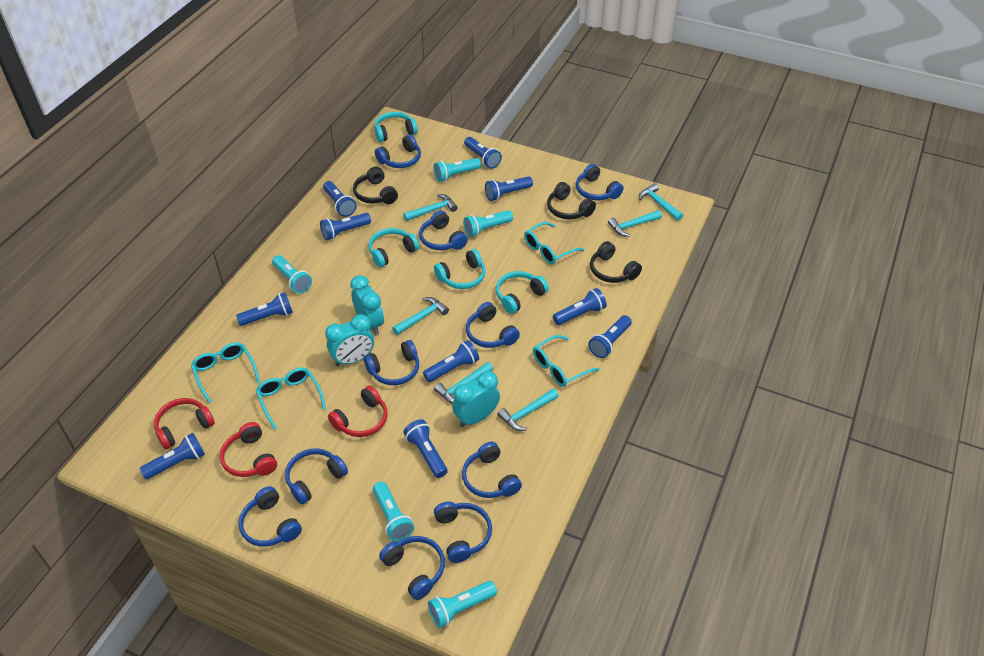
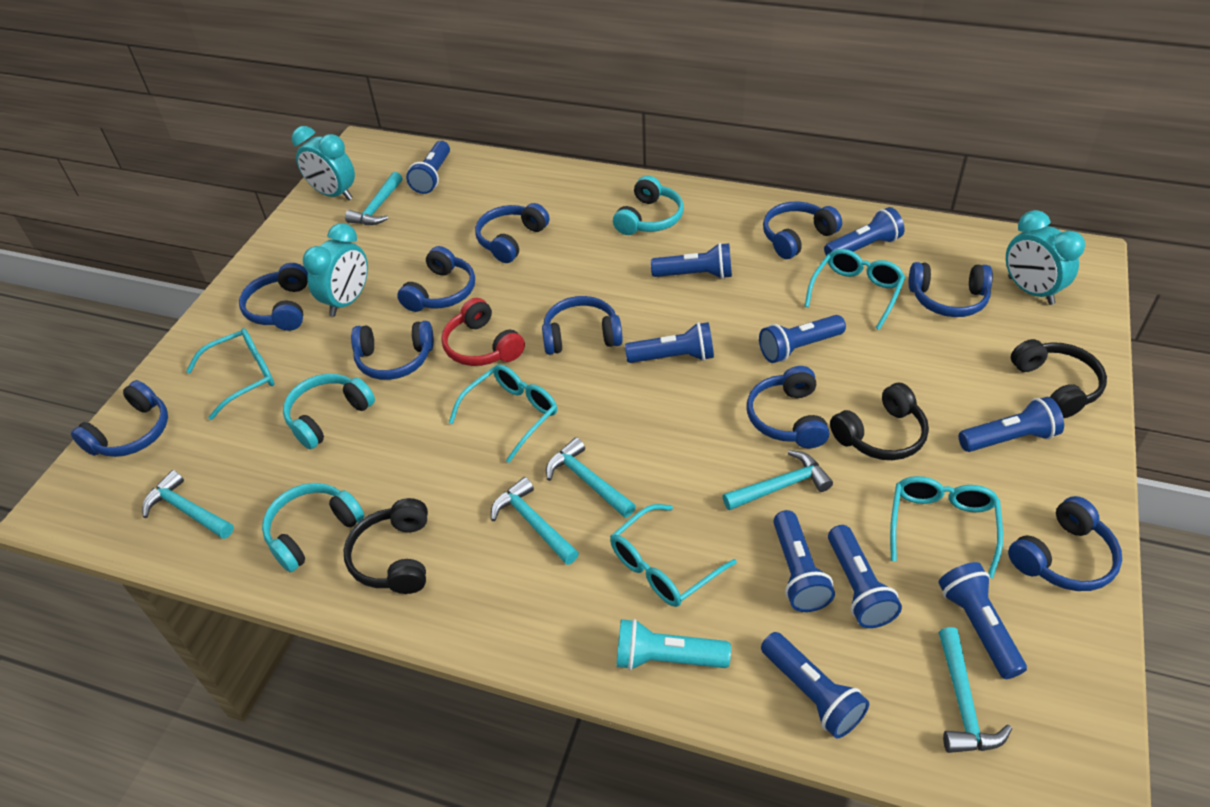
red headphones: [154,398,215,449] [220,422,277,477] [328,385,388,437] = 3 -> [441,298,525,366] = 1
turquoise flashlight: [272,255,312,294] [373,482,414,541] [428,581,497,628] [433,158,481,182] [463,210,513,237] = 5 -> [616,619,731,670] = 1
turquoise glasses: [191,342,260,403] [256,368,326,430] [524,222,584,264] [533,335,599,387] = 4 -> [186,328,275,420] [448,364,557,463] [610,504,737,607] [804,249,905,330] [890,476,1003,579] = 5
turquoise headphones: [368,228,419,267] [374,112,418,142] [434,249,486,289] [496,271,549,314] = 4 -> [262,483,364,572] [283,374,375,449] [613,176,684,235] = 3

